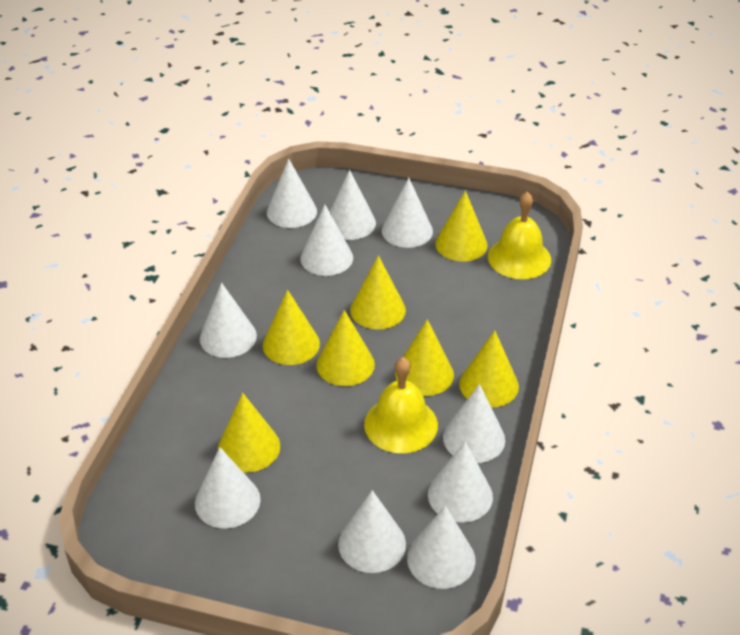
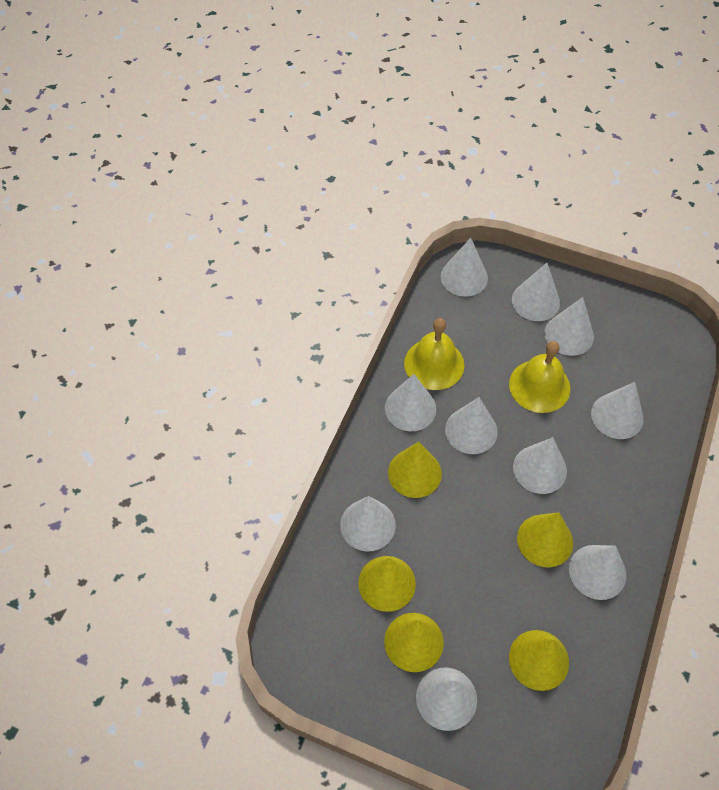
yellow cone: [218,393,280,472] [263,290,320,365] [316,310,375,386] [350,255,406,329] [395,319,454,396] [435,191,487,262] [459,330,519,407] = 7 -> [358,556,416,612] [384,613,444,672] [388,442,442,498] [509,630,569,691] [517,512,573,567] = 5

